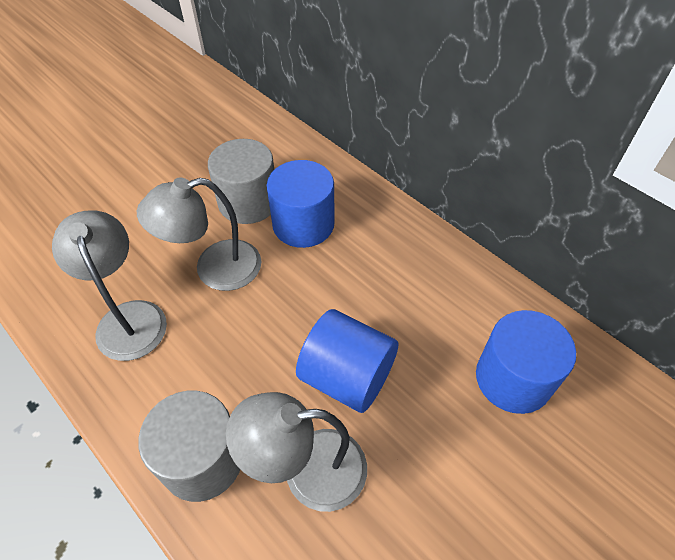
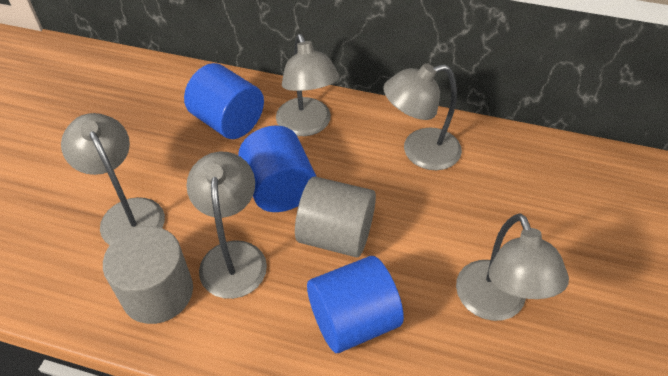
grey lamp: [52,211,167,361] [137,178,261,291] [226,392,367,512] = 3 -> [61,113,165,245] [186,152,267,299] [276,34,340,136] [383,63,462,170] [456,213,569,321] = 5

